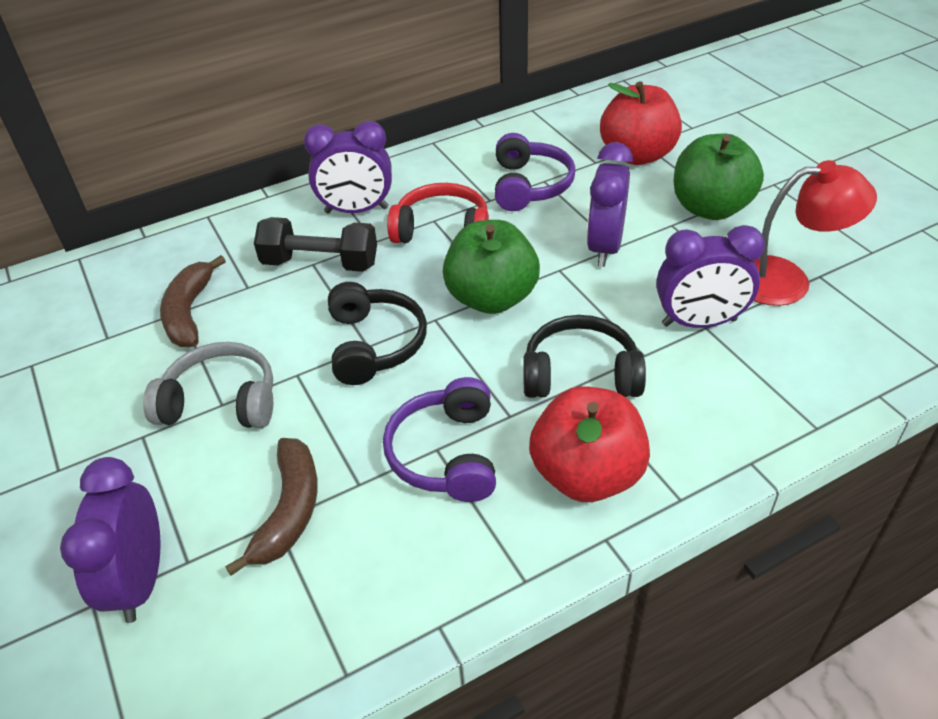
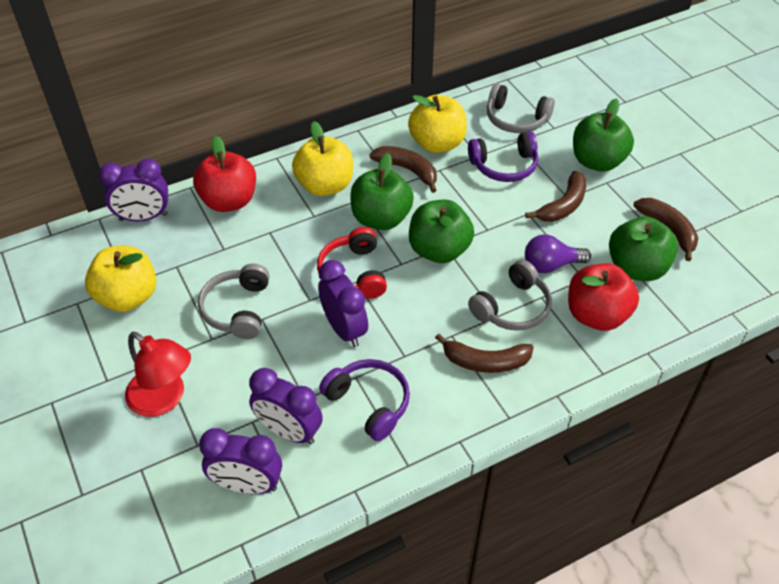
black dumbbell: [254,217,377,272] = 1 -> none = 0
black headphones: [328,282,427,385] [523,315,646,398] = 2 -> none = 0
brown banana: [160,255,226,347] [225,438,318,576] = 2 -> [369,146,437,193] [435,334,534,373] [525,171,587,222] [634,198,698,261] = 4
green apple: [443,220,540,314] [673,134,764,220] = 2 -> [350,153,414,230] [409,200,474,263] [573,98,634,171] [609,217,678,281] = 4
grey headphones: [143,342,273,428] = 1 -> [198,264,269,339] [468,260,552,331] [487,83,555,133] = 3
purple light bulb: none = 0 -> [525,235,591,273] = 1
yellow apple: none = 0 -> [85,246,156,312] [292,121,353,196] [408,95,467,153] = 3

